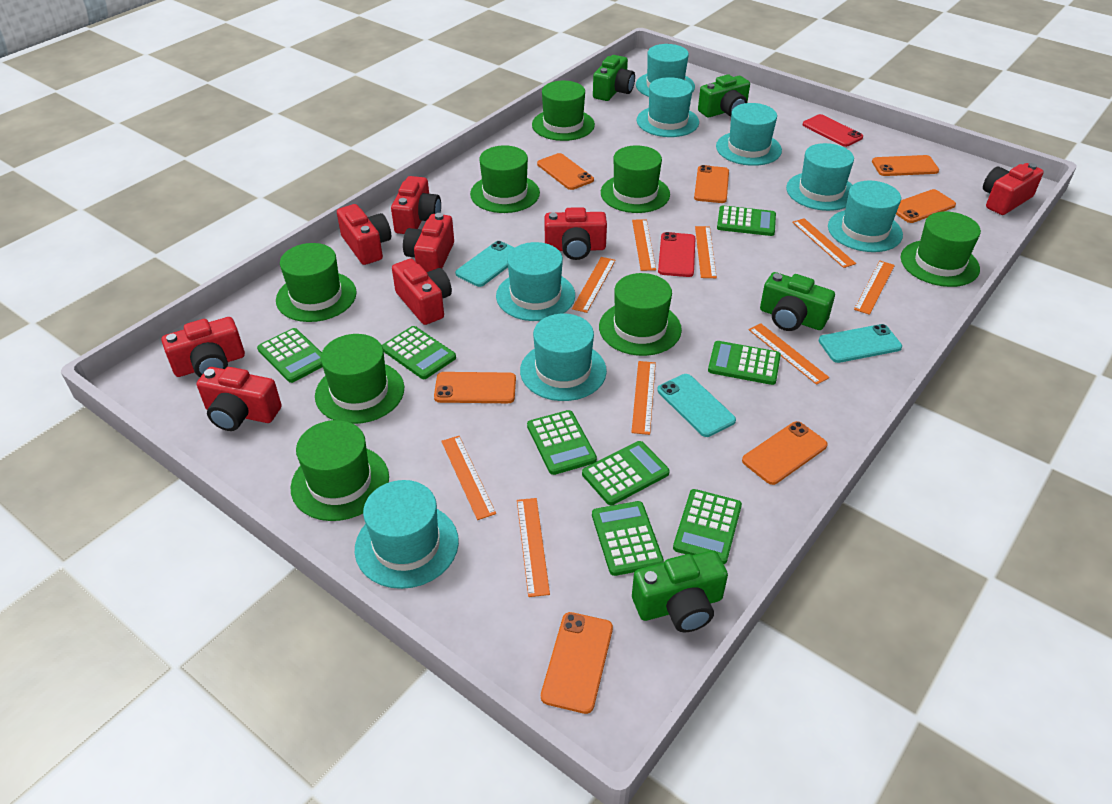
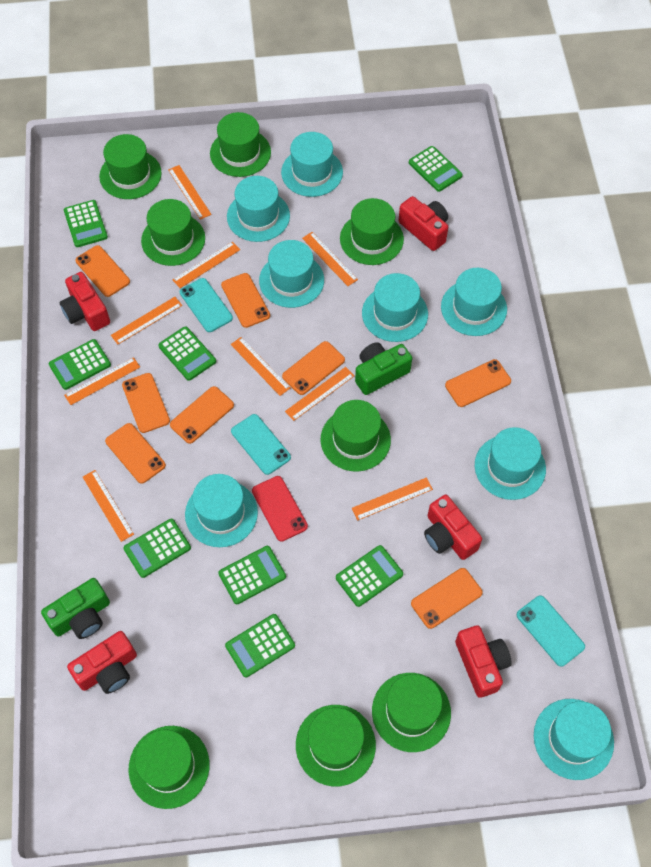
green camera: [593,55,635,101] [632,550,728,632] [698,74,750,117] [760,272,835,331] = 4 -> [41,578,110,639] [355,342,412,395] = 2
orange phone: [434,372,516,403] [537,153,594,190] [541,612,613,714] [694,165,729,203] [742,421,828,485] [872,155,939,176] [896,189,956,223] = 7 -> [75,245,130,297] [105,423,166,484] [122,373,170,433] [170,386,234,444] [221,273,270,328] [282,341,345,395] [411,568,483,629] [445,359,511,407] = 8
red camera: [162,317,245,377] [197,367,282,431] [337,204,391,265] [391,176,441,234] [392,259,452,325] [403,213,454,272] [544,207,607,260] [983,163,1044,215] = 8 -> [60,272,110,331] [67,631,137,694] [398,196,448,251] [424,494,482,560] [455,625,512,698] = 5
red phone: [658,232,695,277] [803,114,863,147] = 2 -> [252,476,308,542] = 1

